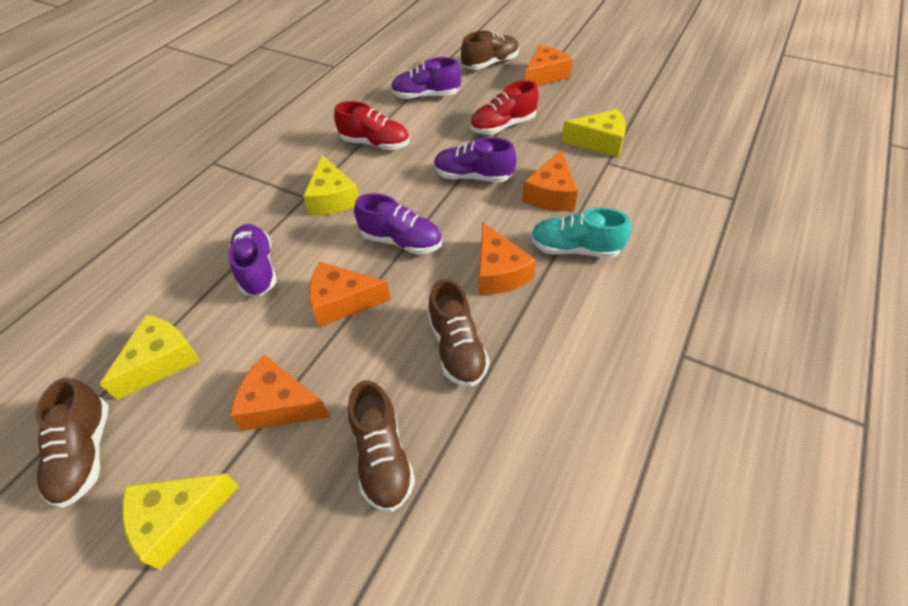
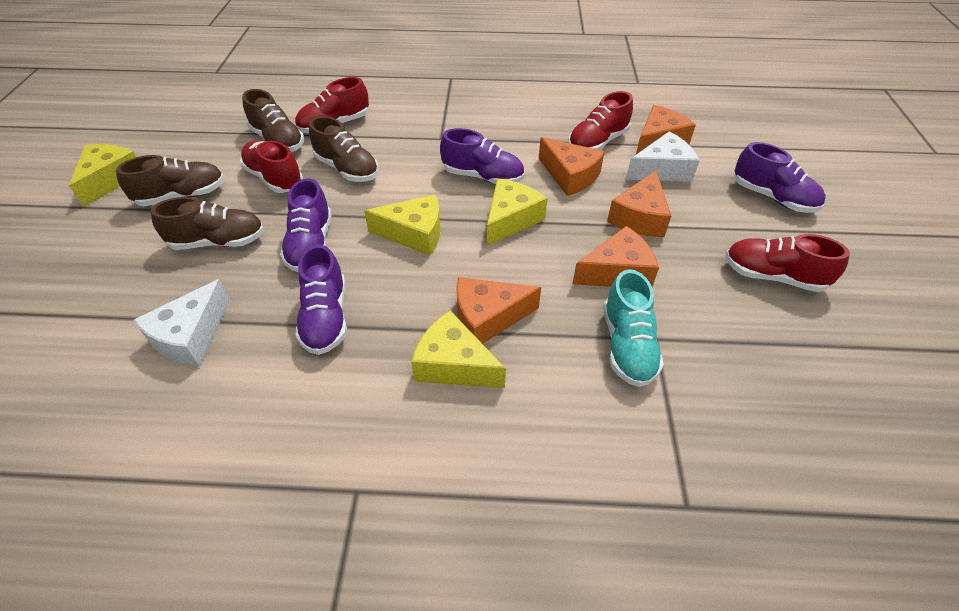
red shoe: [334,101,409,150] [470,80,539,135] = 2 -> [240,140,303,193] [295,77,369,134] [568,91,633,150] [725,234,850,292] = 4
white cheese: none = 0 -> [133,279,230,367] [626,131,700,182] = 2

